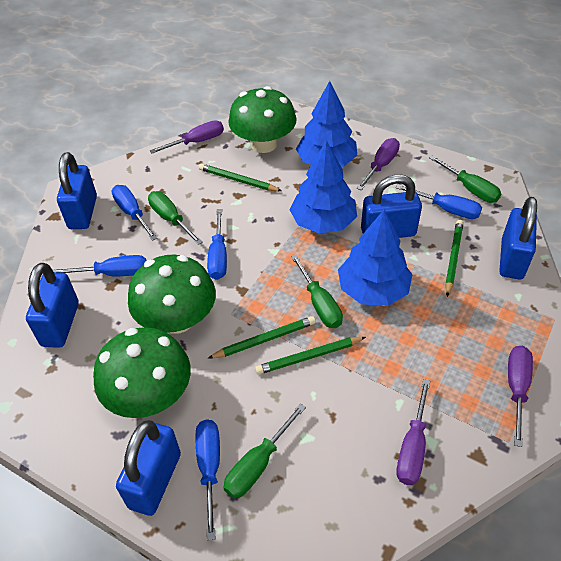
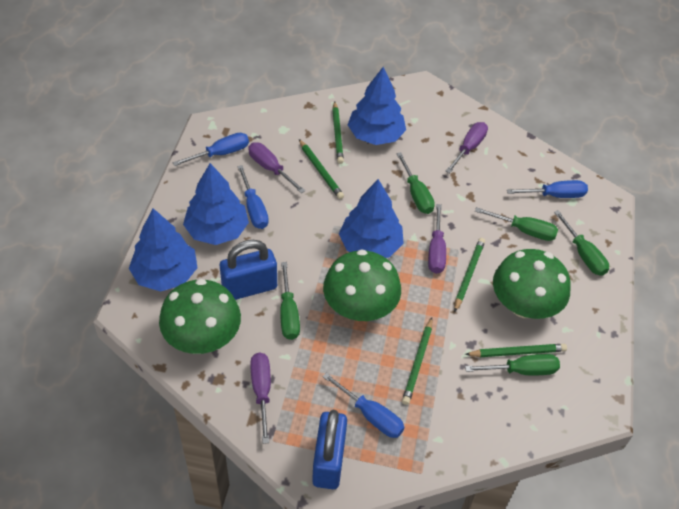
blue padlock: [26,263,79,348] [57,152,97,229] [116,420,181,516] [361,175,422,238] [499,197,537,279] = 5 -> [220,240,277,300] [312,410,347,489] = 2
blue screwdriver: [53,255,147,276] [112,185,157,241] [195,419,220,540] [207,209,227,280] [395,184,482,219] = 5 -> [173,133,249,166] [237,165,269,229] [322,372,404,438] [507,180,588,198] = 4
blue tree: [290,140,357,234] [296,81,357,167] [338,210,413,306] = 3 -> [129,208,197,292] [183,163,249,245] [339,179,404,258] [348,67,406,145] = 4
green pencil: [199,163,282,191] [208,316,316,359] [255,337,366,375] [445,219,464,297] = 4 -> [299,139,344,199] [332,101,344,164] [402,317,432,405] [454,238,485,312] [465,344,567,357] = 5
green screwdriver: [148,191,203,245] [224,403,306,499] [291,254,343,328] [429,155,501,203] = 4 -> [280,262,300,340] [396,152,435,214] [465,354,560,375] [475,207,558,241] [554,210,609,276] = 5

